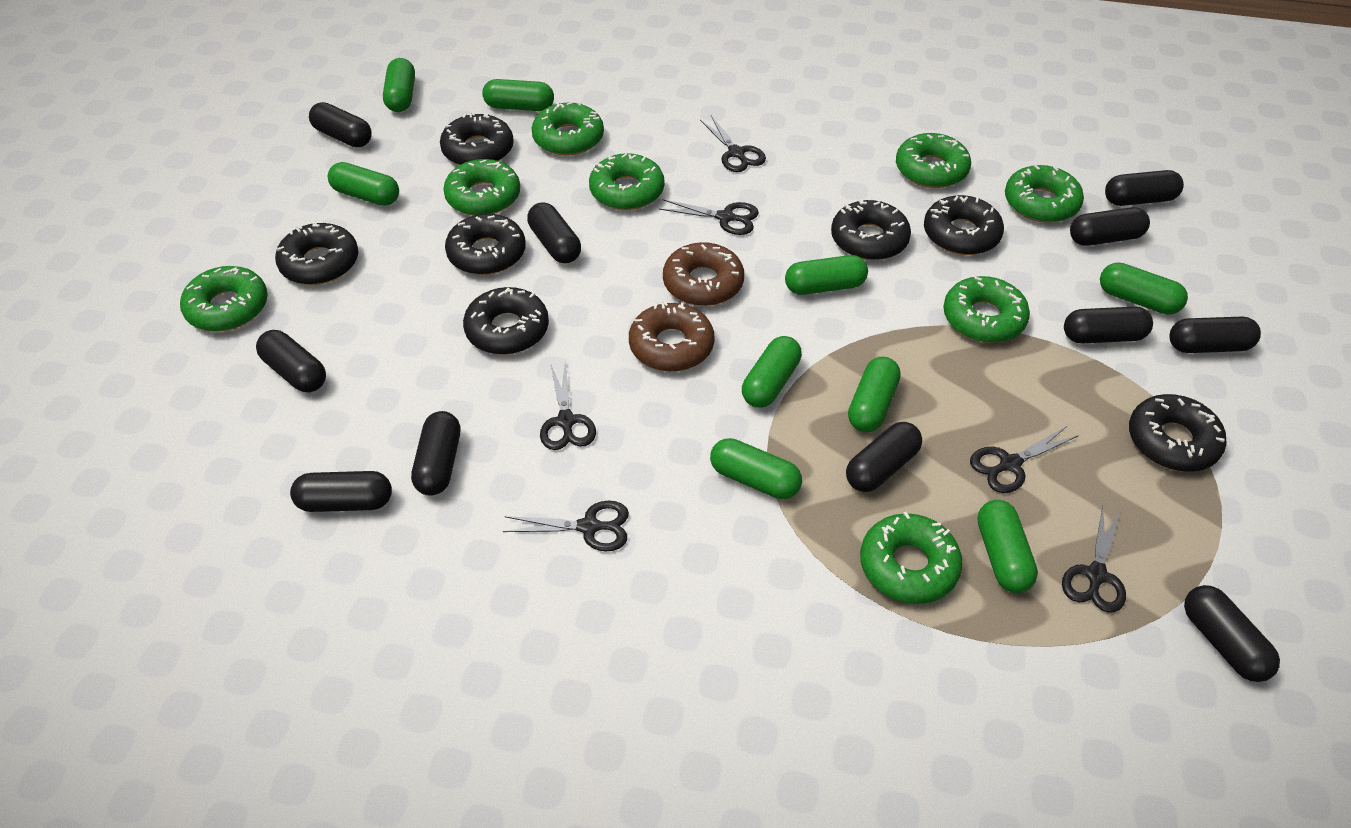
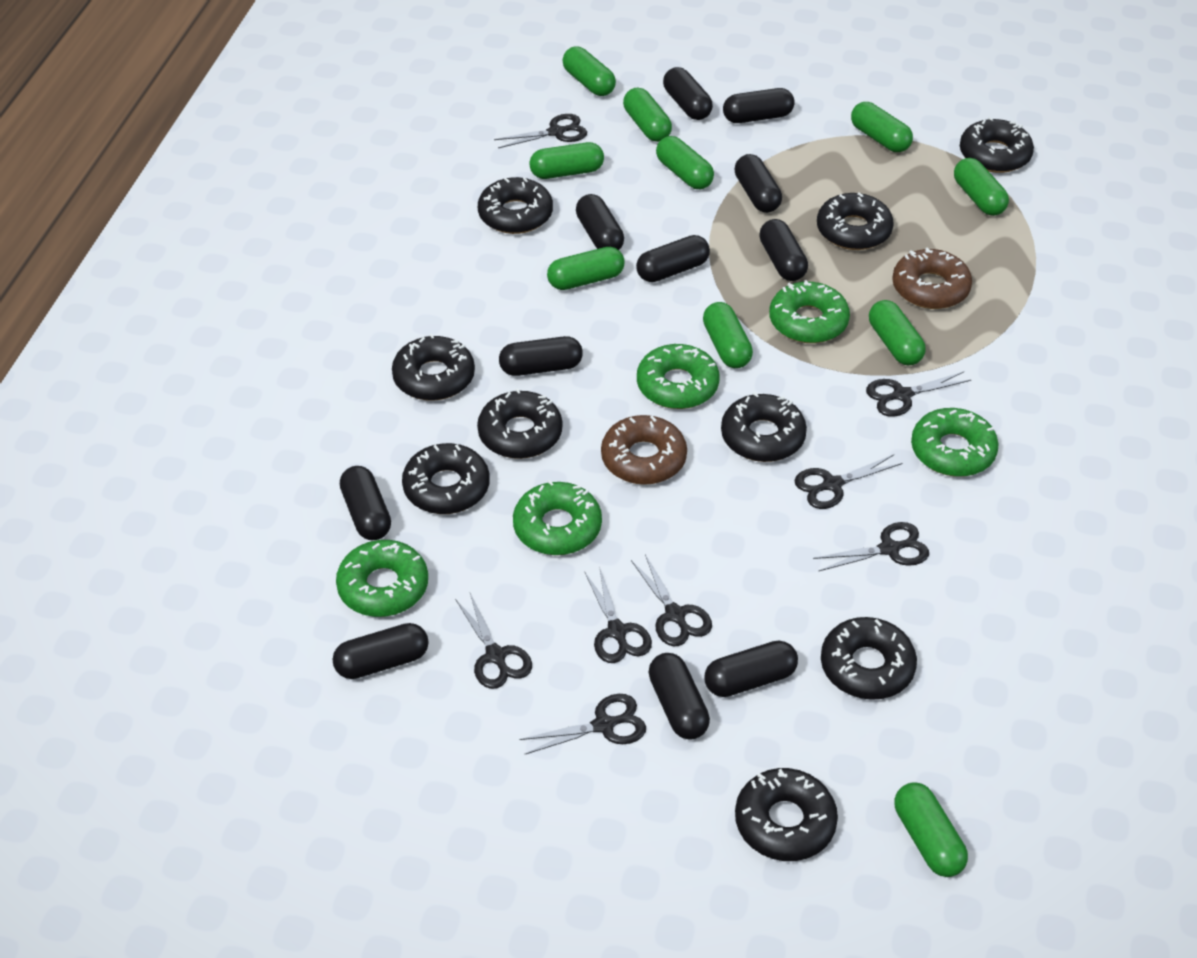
black donut: [275,222,358,285] [440,112,514,165] [445,214,526,275] [463,287,549,355] [831,199,911,260] [924,195,1004,255] [1129,394,1227,472] = 7 -> [392,333,475,401] [402,443,490,514] [477,388,563,459] [478,177,553,234] [721,392,807,462] [735,768,838,861] [817,192,894,250] [821,617,917,700] [960,117,1034,173] = 9
black scissors: [503,501,629,552] [540,362,596,450] [659,199,759,235] [700,116,766,172] [970,426,1079,493] [1062,506,1126,613] = 6 -> [455,593,532,689] [494,114,587,148] [519,694,646,755] [585,569,652,663] [631,554,712,646] [795,454,902,509] [813,522,929,572] [866,371,971,417] = 8
green capsule: [328,162,399,206] [383,58,415,112] [482,79,554,111] [710,438,802,499] [742,336,802,408] [785,255,868,295] [848,357,901,432] [977,500,1038,593] [1100,263,1188,315] = 9 -> [529,142,604,179] [547,247,625,290] [562,46,616,96] [623,88,672,142] [656,136,714,189] [703,302,753,368] [851,102,913,152] [869,300,925,365] [894,782,968,877] [954,158,1009,216] = 10
green donut: [180,266,268,332] [443,159,520,216] [532,101,604,156] [589,153,665,210] [860,512,963,604] [896,133,971,188] [943,276,1030,343] [1005,165,1084,223] = 8 -> [336,540,428,617] [513,480,602,555] [637,344,720,409] [769,280,850,343] [911,408,999,477] = 5

